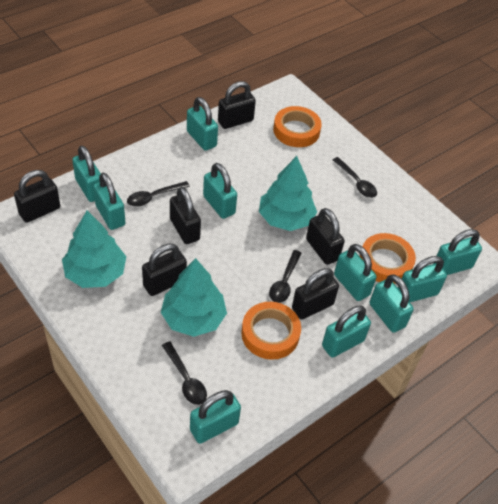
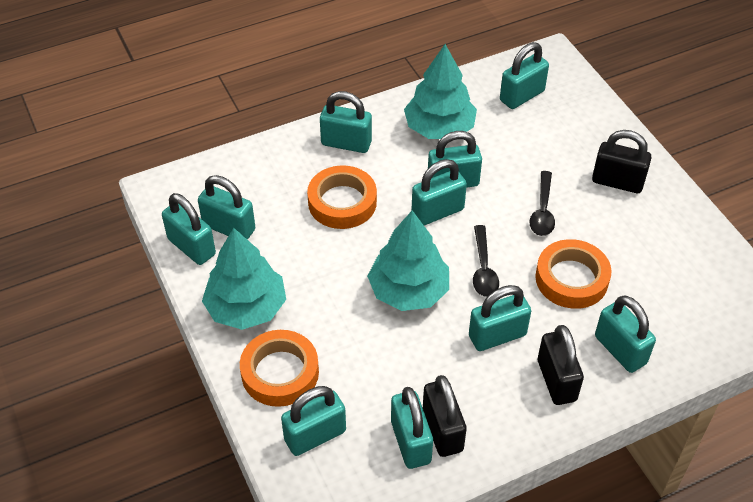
black padlock: [14,170,60,223] [142,244,187,296] [170,187,201,244] [218,81,256,129] [292,268,339,319] [306,208,345,265] = 6 -> [423,375,467,457] [538,325,584,405] [592,130,651,193] = 3
black spoon: [127,181,190,207] [162,341,207,405] [269,250,302,303] [333,157,377,198] = 4 -> [473,225,499,297] [530,171,555,236] = 2

